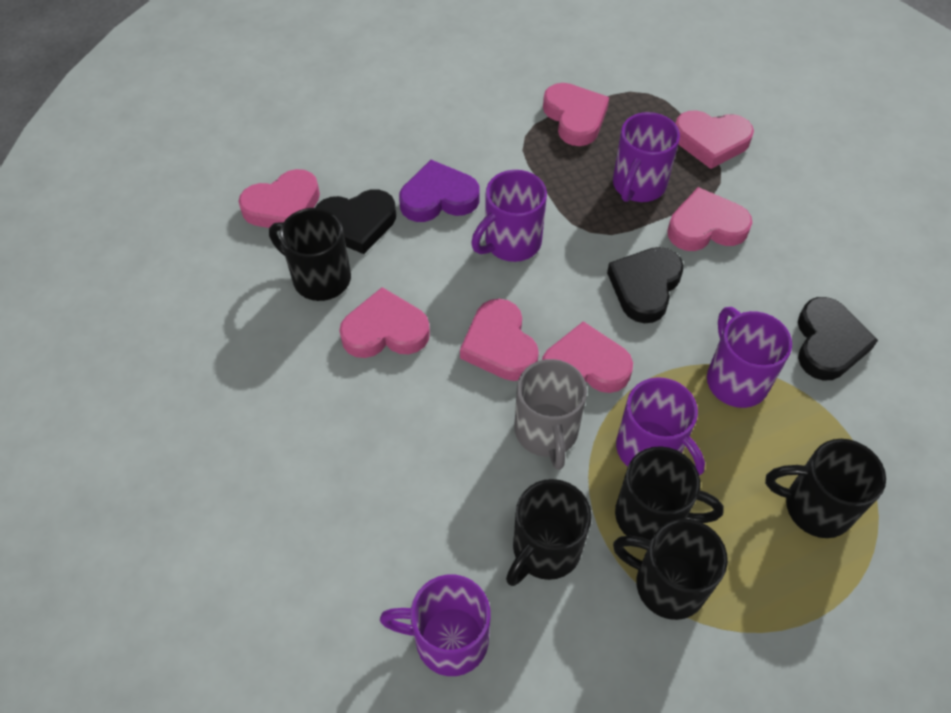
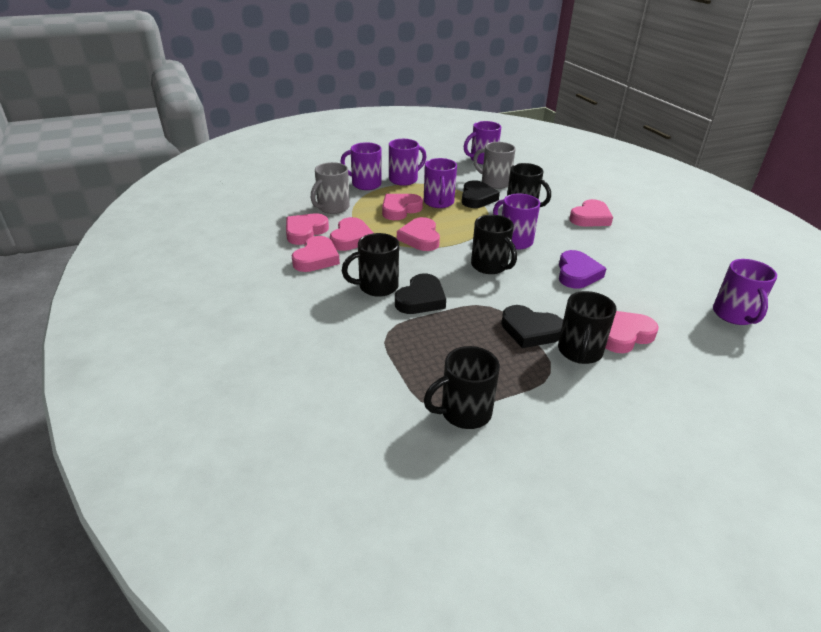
grey mug: [514,359,587,470] = 1 -> [311,162,350,214] [473,142,516,189] = 2
purple mug: [380,575,490,676] [471,170,547,262] [613,112,680,202] [616,377,705,476] [707,307,792,408] = 5 -> [341,142,382,190] [389,139,426,186] [424,158,457,208] [464,121,501,164] [493,193,540,250] [713,259,777,325] = 6

